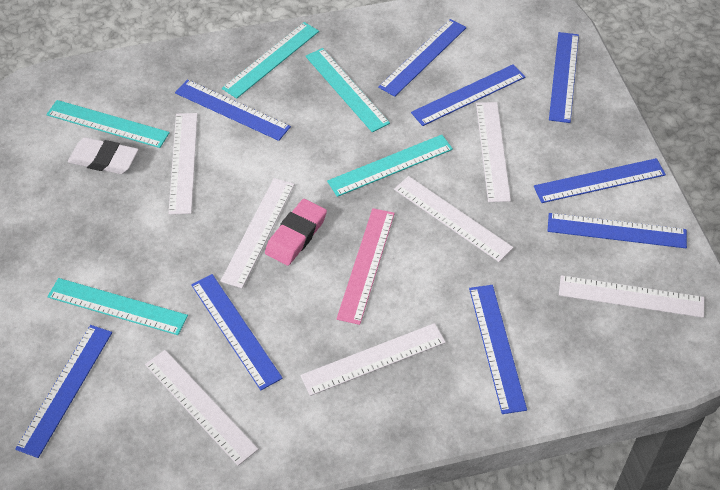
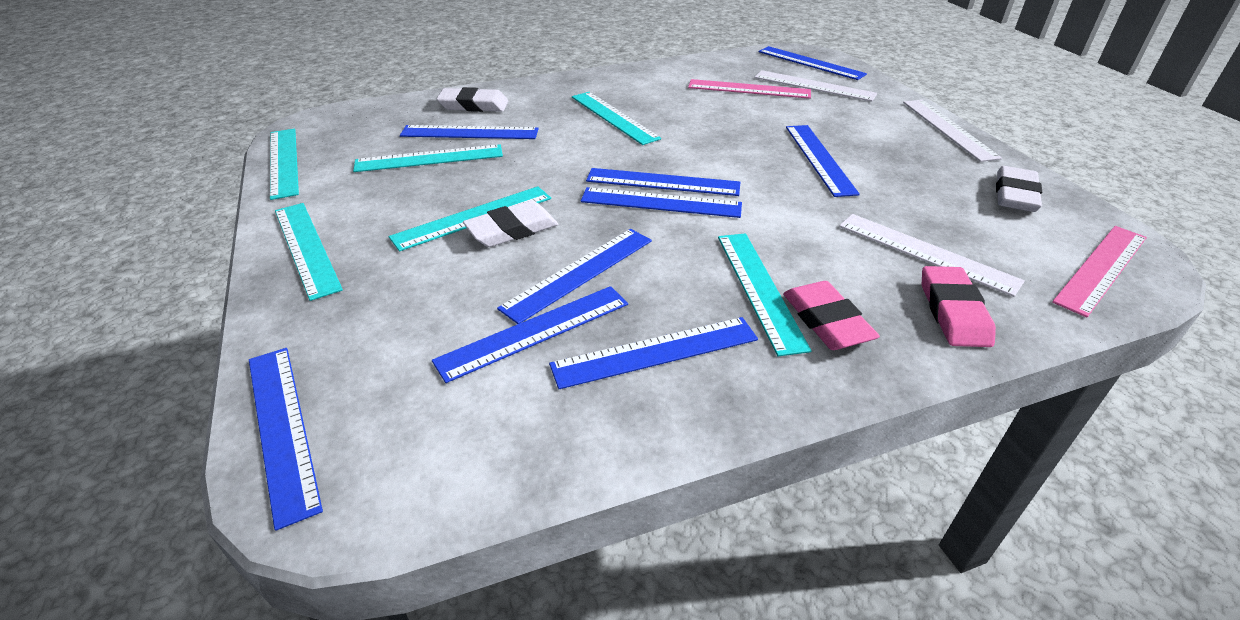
pink eraser: [265,199,327,266] = 1 -> [783,281,880,350] [922,266,996,347] = 2
pink ruler: [337,208,395,325] = 1 -> [688,79,811,99] [1052,226,1147,318] = 2
turquoise ruler: [46,100,170,148] [47,278,188,335] [222,22,319,99] [306,48,390,132] [327,135,453,197] = 5 -> [270,128,299,200] [275,203,343,301] [353,144,503,172] [389,186,551,251] [572,92,661,145] [718,233,811,356] = 6
white eraser: [68,137,138,174] = 1 -> [436,87,508,112] [463,200,558,247] [996,166,1042,212] = 3
white ruler: [145,350,258,466] [168,113,198,215] [220,178,295,288] [300,323,446,396] [394,176,514,262] [476,102,511,202] [559,275,704,318] = 7 -> [755,70,877,102] [839,214,1025,297] [903,100,1002,162] = 3

